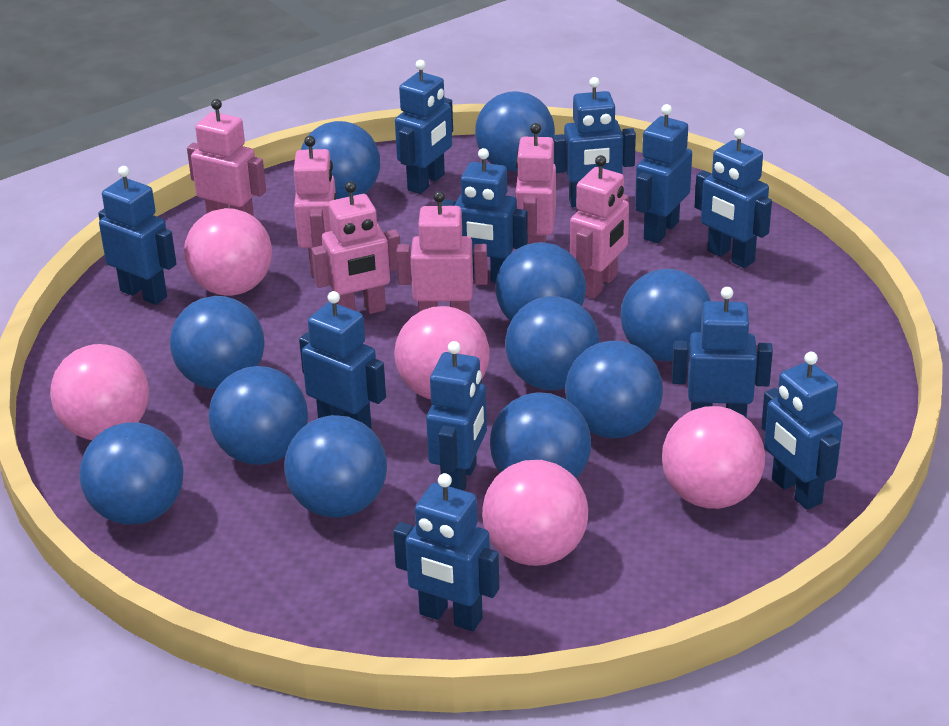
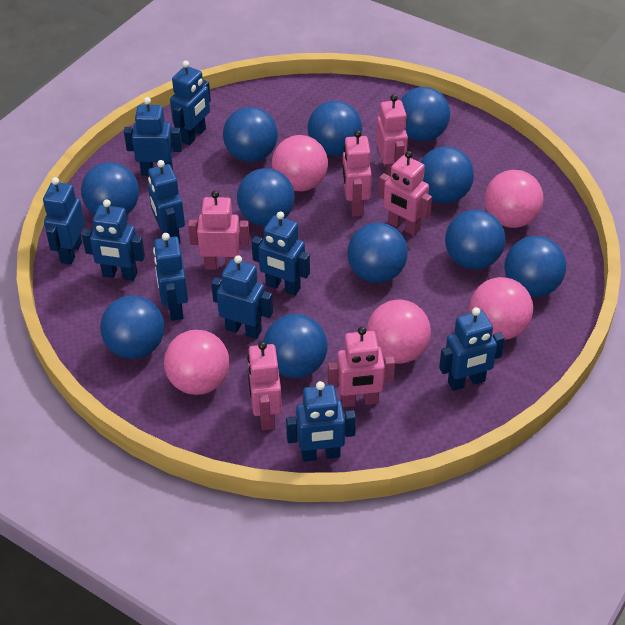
blue robot: [98,166,176,305] [299,291,386,430] [393,473,499,631] [395,60,453,194] [426,341,487,491] [441,148,528,283] [553,77,636,207] [635,104,692,243] [672,287,773,418] [695,128,772,268] [761,352,843,510] = 11 -> [43,177,85,264] [82,199,145,281] [124,97,182,176] [148,160,185,244] [153,233,188,321] [170,61,211,145] [211,255,273,339] [252,211,310,295] [286,381,356,462] [439,307,505,391] = 10

